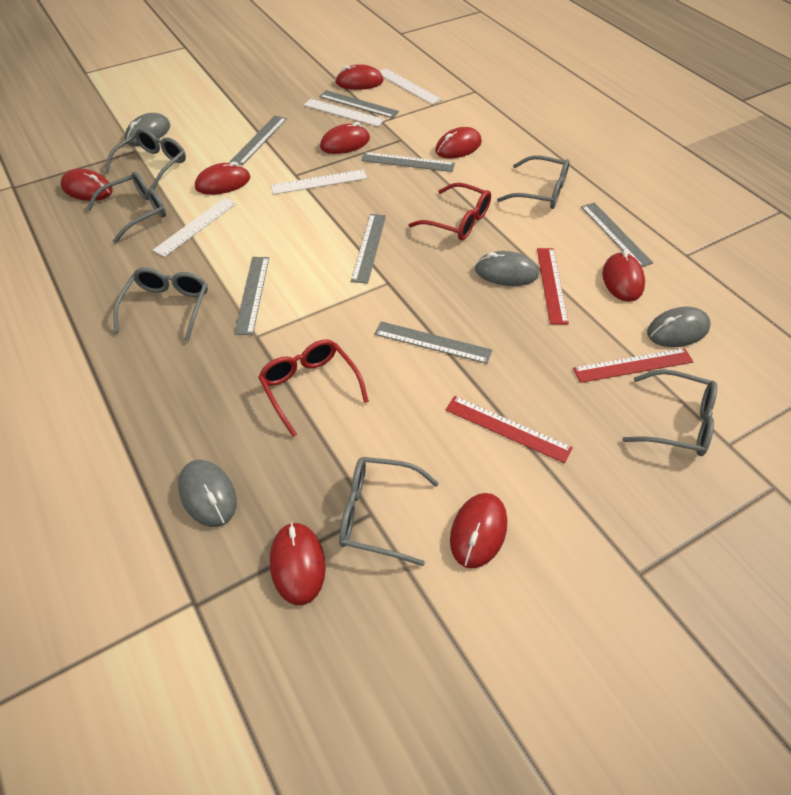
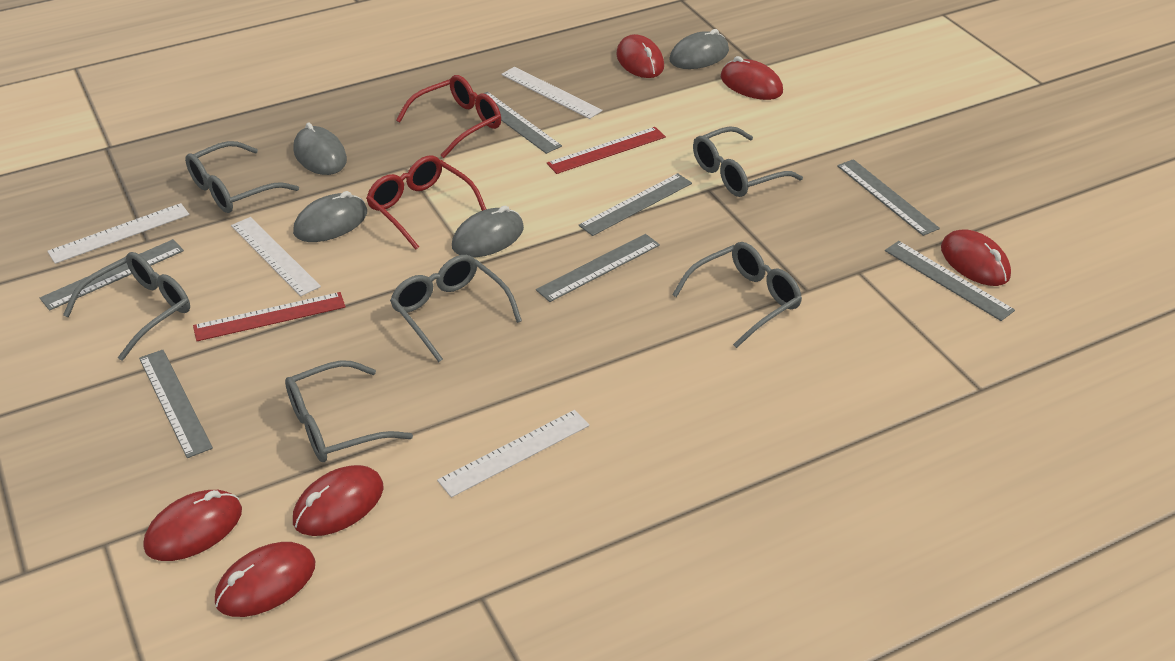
red mouse: [61,169,113,201] [195,162,250,195] [270,522,326,605] [320,122,370,154] [335,64,383,90] [435,127,482,159] [450,493,507,569] [602,250,645,302] = 8 -> [143,490,242,561] [215,542,315,617] [293,465,384,536] [616,34,664,78] [721,56,783,100] [941,230,1011,286] = 6
red ruler: [445,396,573,463] [537,248,569,324] [573,348,694,383] = 3 -> [193,292,346,341] [547,127,666,174] = 2

